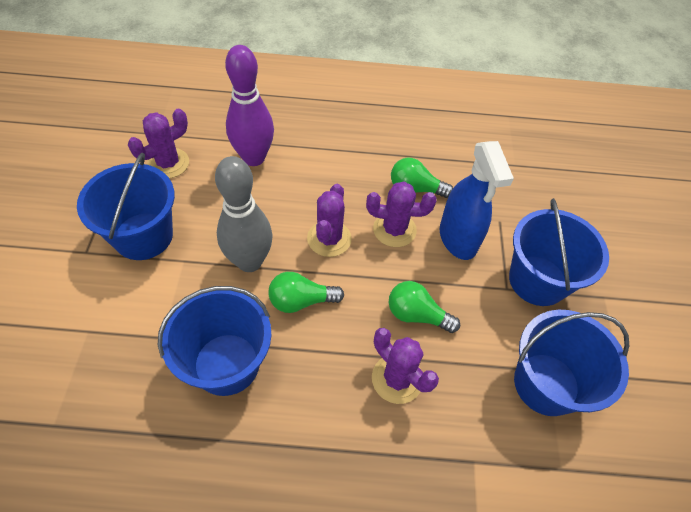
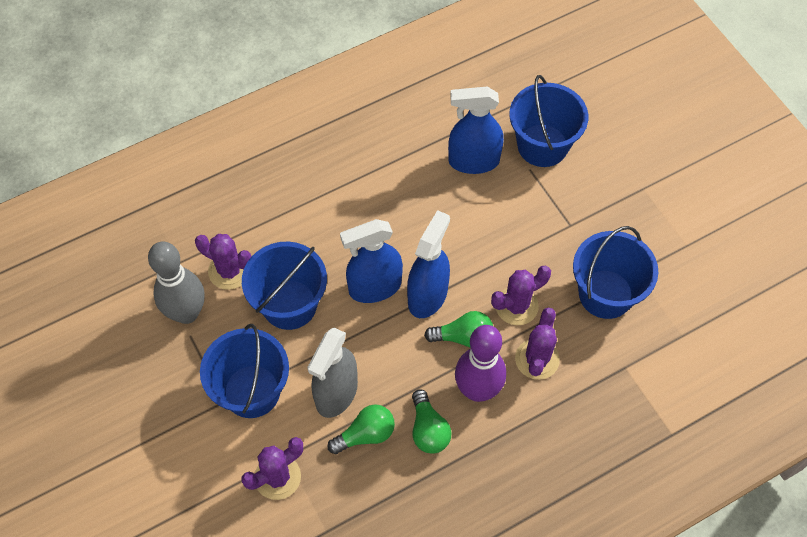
blue spray bottle: [440,141,514,260] = 1 -> [340,219,403,303] [407,210,450,318] [448,87,504,174] = 3
grey spray bottle: none = 0 -> [307,328,358,418] = 1

